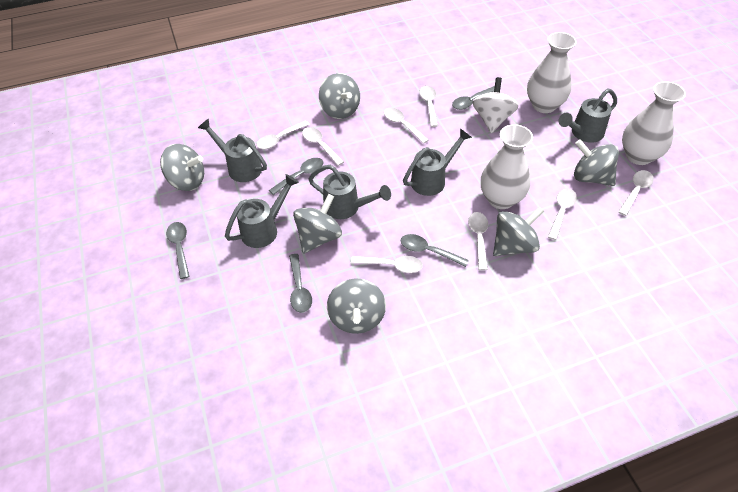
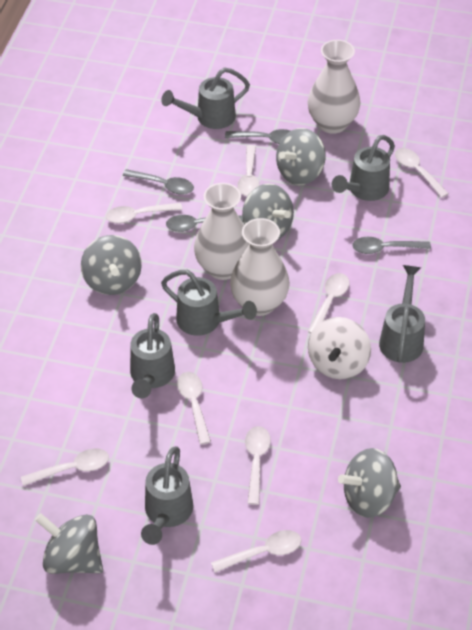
grey spinning top: [160,144,204,191] [293,194,342,254] [319,73,360,119] [327,279,386,334] [493,206,544,256] [574,139,619,186] = 6 -> [35,513,103,574] [81,235,142,295] [242,183,294,240] [276,128,326,185] [338,448,401,518] = 5
grey spoon: [166,222,190,279] [269,158,323,195] [289,254,312,313] [401,234,469,267] [452,86,495,110] = 5 -> [123,169,194,195] [166,215,243,232] [225,129,290,144] [352,237,431,254] = 4
grey watering can: [198,119,267,182] [225,174,299,248] [309,165,391,219] [403,128,472,196] [558,89,617,143] = 5 -> [130,313,175,398] [141,446,193,545] [161,67,250,129] [161,270,257,336] [332,135,395,201] [379,265,425,363] = 6

